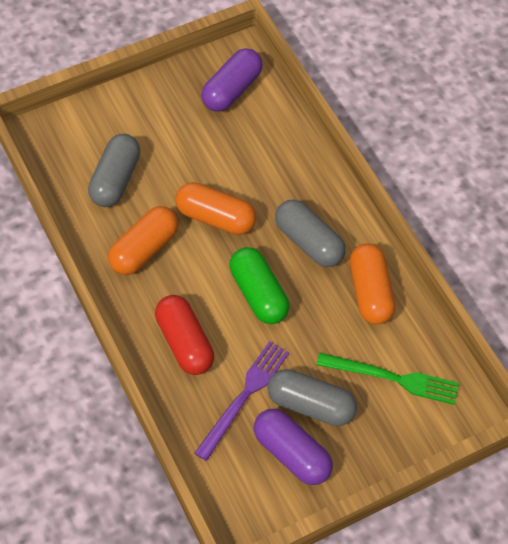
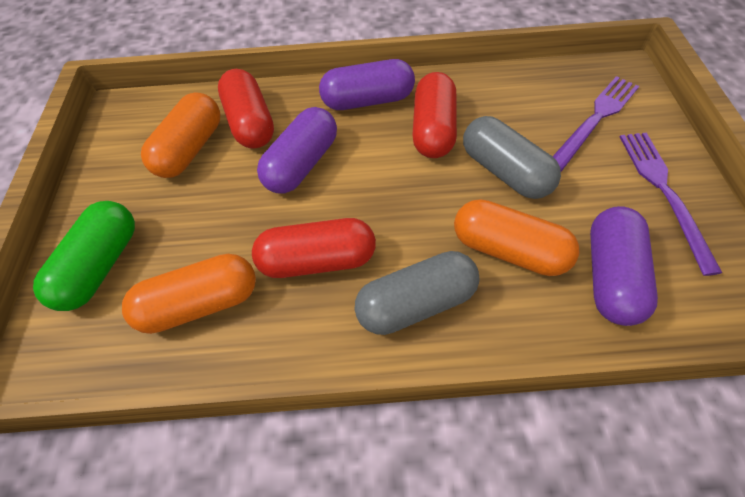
green fork: [317,353,459,405] = 1 -> none = 0
grey capsule: [88,134,140,207] [267,369,357,426] [275,200,346,267] = 3 -> [355,251,480,335] [463,116,561,199] = 2
purple capsule: [201,48,263,112] [254,409,333,485] = 2 -> [257,107,337,193] [319,59,415,110] [590,206,658,326] = 3
purple fork: [194,341,289,461] = 1 -> [552,76,639,172] [620,132,722,276] = 2
red capsule: [155,295,214,375] = 1 -> [218,69,274,149] [252,218,376,278] [412,72,457,158] = 3

